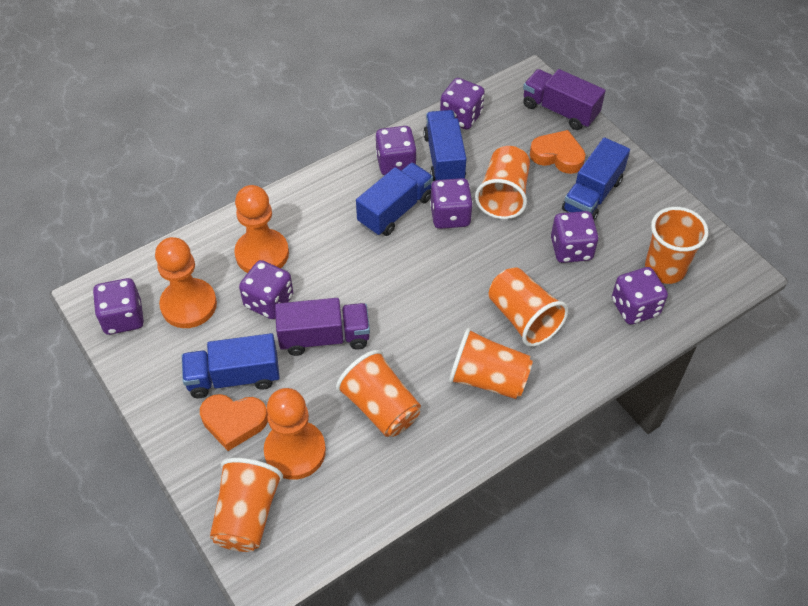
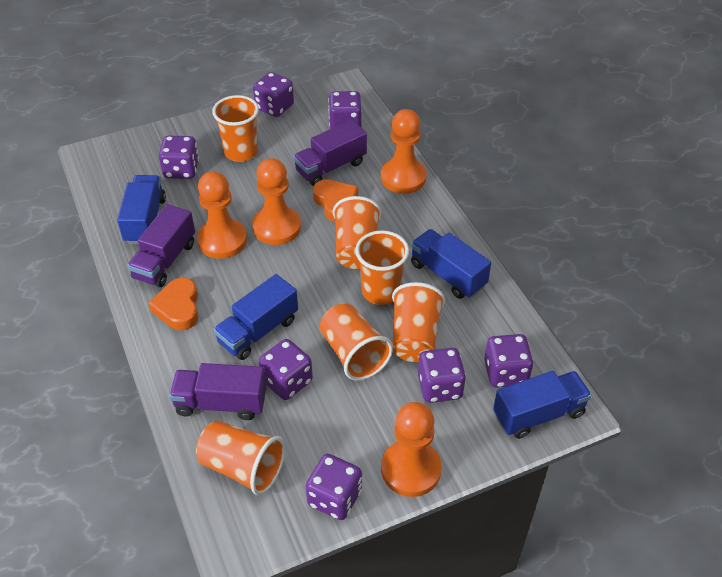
orange pawn: [155,237,217,328] [234,185,289,273] [264,388,326,480] = 3 -> [197,171,247,259] [252,158,301,245] [381,109,427,194] [381,402,442,497] = 4
purple truck: [275,298,370,356] [523,69,605,130] = 2 -> [127,204,195,287] [169,363,266,420] [293,120,367,186] = 3

